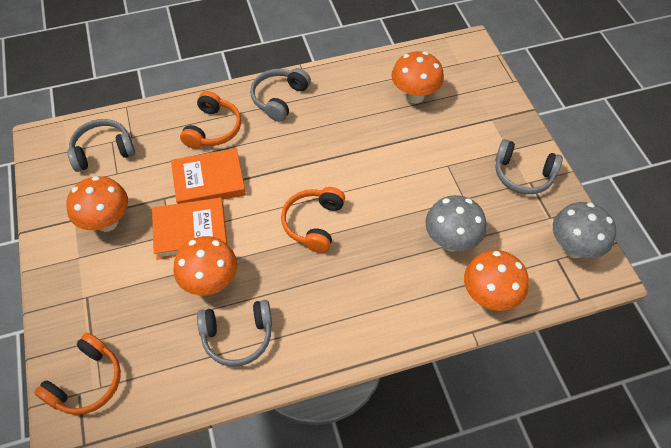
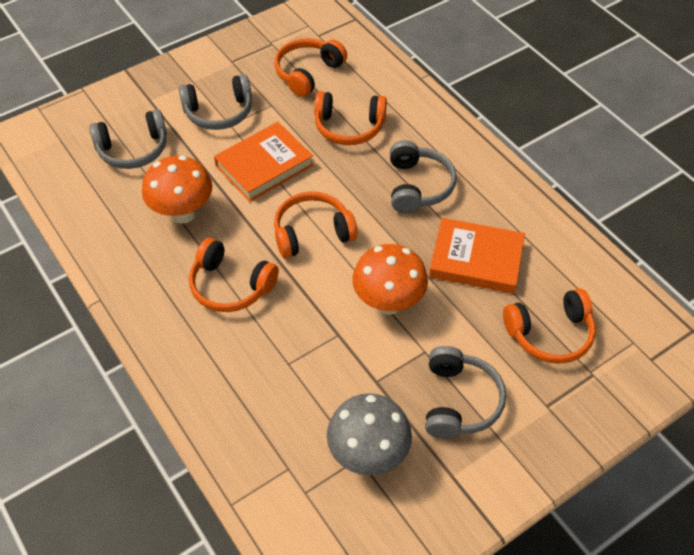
grey mushroom: [425,195,487,251] [553,202,616,258] = 2 -> [327,393,412,476] = 1
orange headphones: [34,333,121,415] [180,91,241,149] [281,187,345,253] = 3 -> [189,238,279,312] [274,38,347,97] [274,191,358,258] [314,91,387,145] [503,288,596,364] = 5
orange mushroom: [66,176,128,232] [173,236,237,295] [391,51,444,104] [464,250,529,311] = 4 -> [142,156,212,224] [352,244,428,315] = 2

